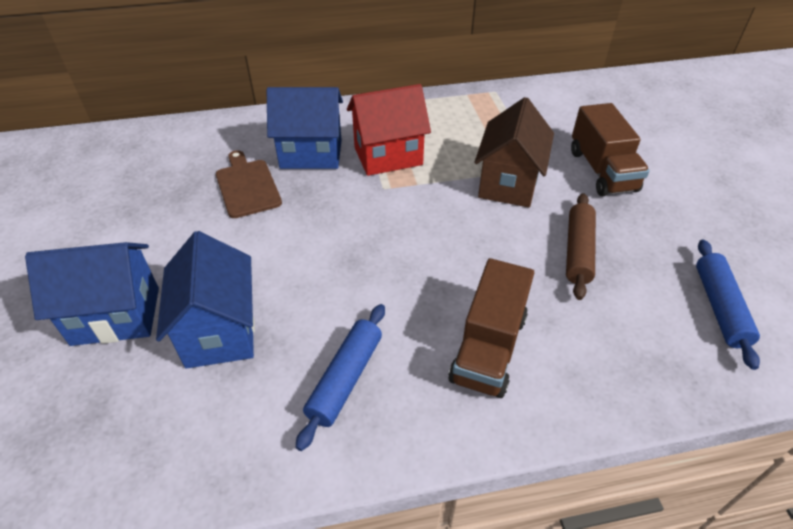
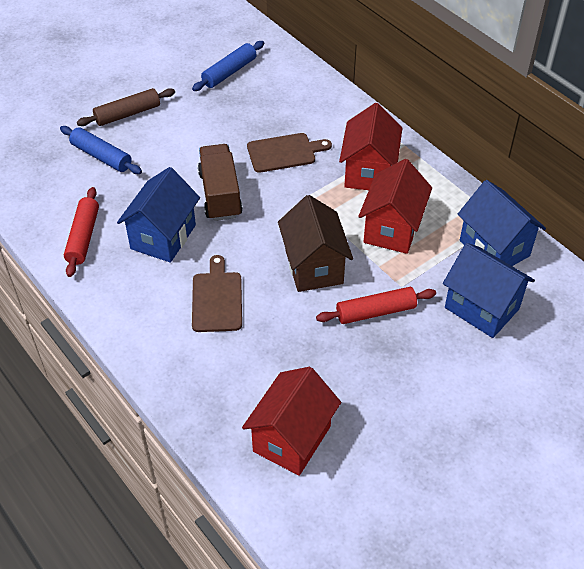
brown cutting board: [216,150,282,218] = 1 -> [192,255,242,332] [247,133,332,173] = 2
brown truck: [448,258,534,398] [571,103,650,196] = 2 -> [198,144,243,221] = 1
red house: [347,84,431,176] = 1 -> [242,367,341,476] [339,103,402,190] [358,159,432,254] = 3
red rolling pin: none = 0 -> [64,187,99,277] [316,287,436,324] = 2

